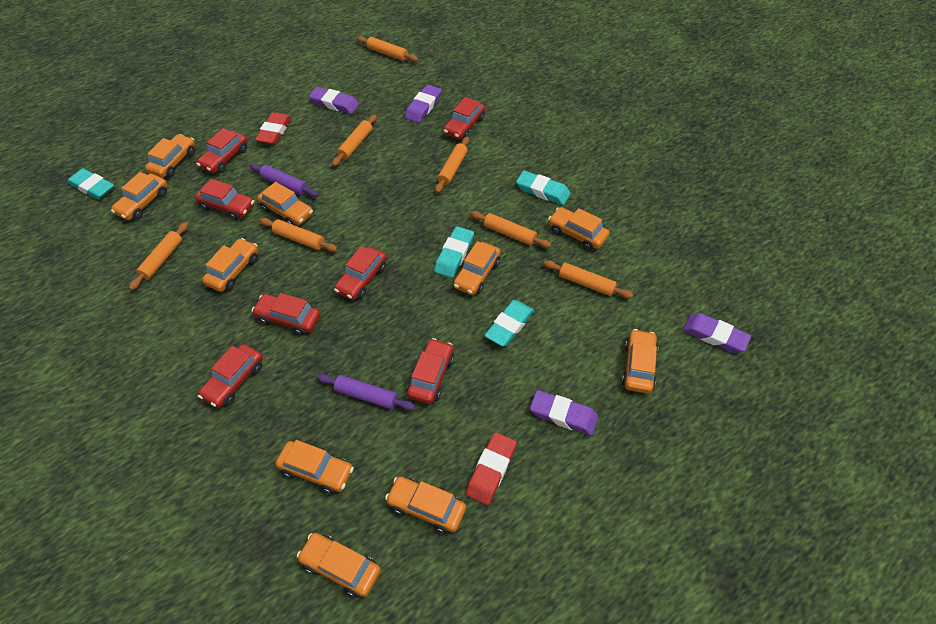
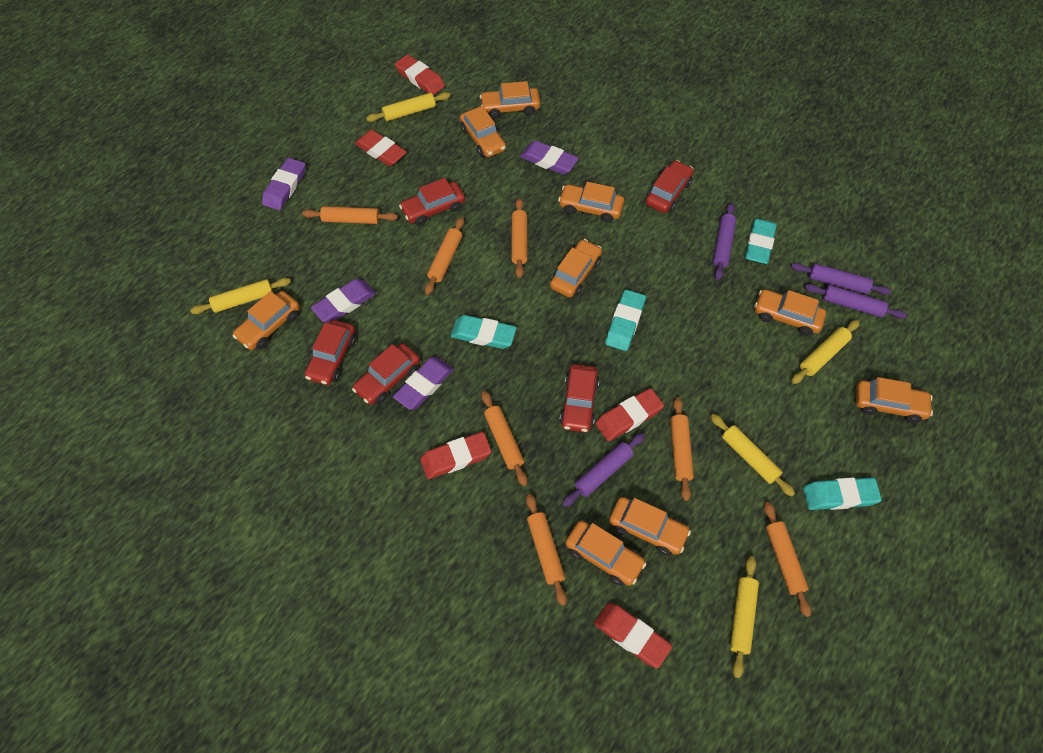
orange car: [111,172,167,220] [145,134,195,178] [202,238,258,292] [257,182,313,226] [275,440,354,494] [297,533,381,598] [385,476,466,534] [453,241,501,295] [548,207,610,251] [621,329,658,394] = 10 -> [232,291,300,350] [460,106,506,157] [480,81,540,119] [550,239,602,297] [558,182,624,223] [565,520,646,586] [609,497,691,556] [754,289,826,336] [856,377,933,423] = 9
purple rolling pin: [249,163,319,197] [317,374,415,410] = 2 -> [562,433,645,507] [713,202,736,280] [791,263,892,295] [804,284,907,319] = 4
red car: [195,179,254,220] [196,128,248,173] [198,344,263,408] [252,293,321,336] [334,246,387,300] [407,338,454,404] [443,97,485,140] = 7 -> [305,320,356,385] [352,343,420,405] [399,178,465,226] [560,364,599,432] [645,160,694,213] = 5
red eraser: [255,112,292,145] [466,432,517,505] = 2 -> [355,129,407,166] [395,54,445,95] [420,432,492,479] [594,603,673,668] [595,388,664,441] = 5
yellow rolling pin: none = 0 -> [190,278,291,314] [366,92,451,122] [710,414,795,497] [730,556,759,678] [791,320,860,384] = 5

